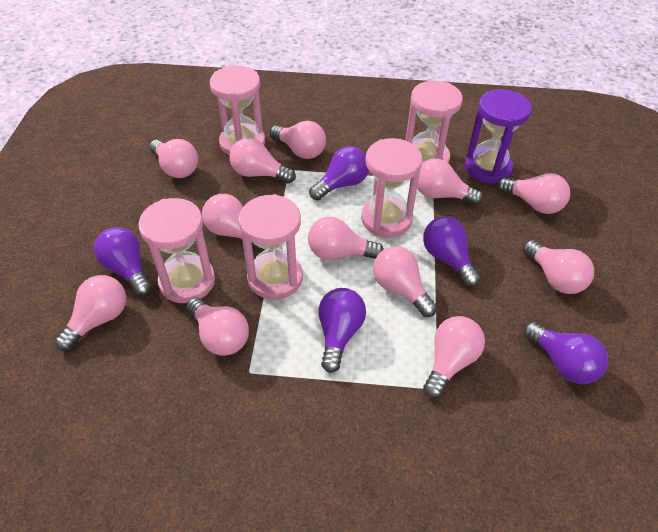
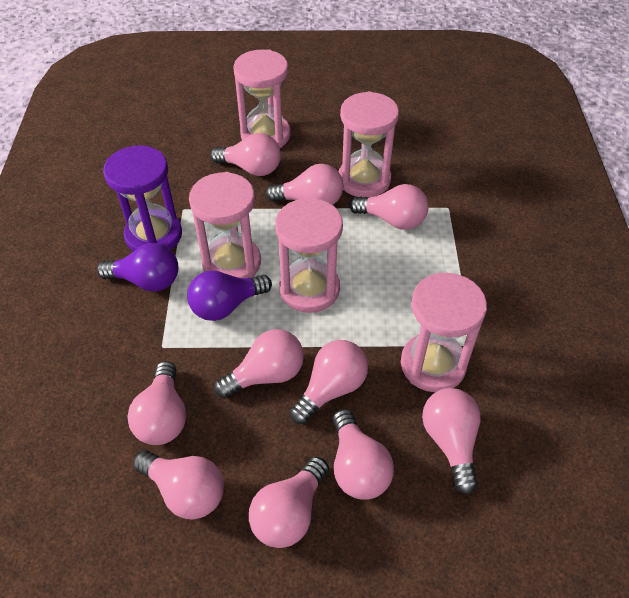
pink light bulb: [55,275,126,351] [149,139,198,178] [186,297,249,356] [202,194,263,250] [230,138,296,183] [270,121,326,159] [308,217,384,260] [373,246,437,317] [417,158,483,205] [423,316,485,398] [497,173,570,214] [523,240,594,294] = 12 -> [127,361,186,445] [133,451,224,519] [210,133,281,176] [214,329,304,398] [249,457,329,548] [266,164,343,205] [290,340,368,424] [333,409,394,500] [349,184,428,230] [422,388,481,495] = 10
purple light bulb: [94,227,152,296] [309,146,369,200] [318,288,366,373] [423,216,480,287] [524,322,609,384] = 5 -> [97,243,178,292] [187,271,272,321] = 2

